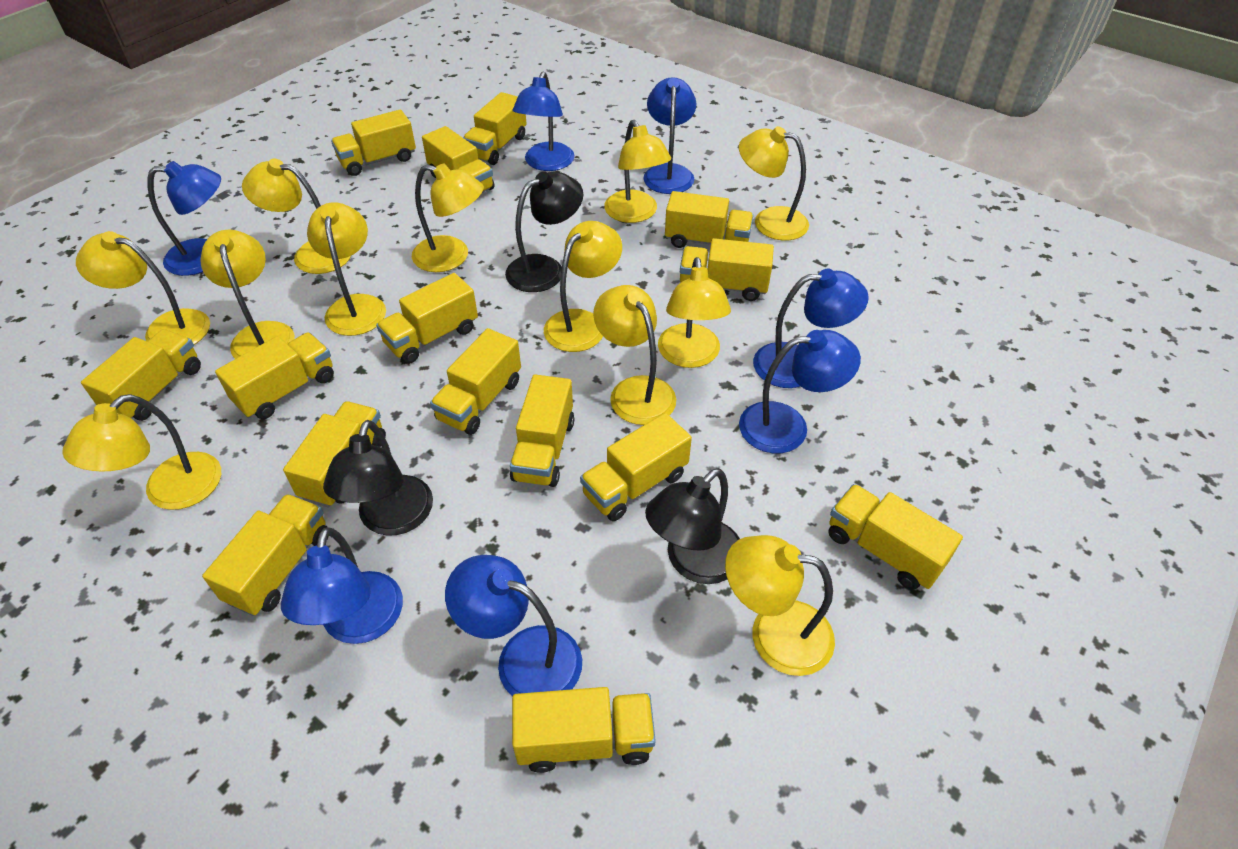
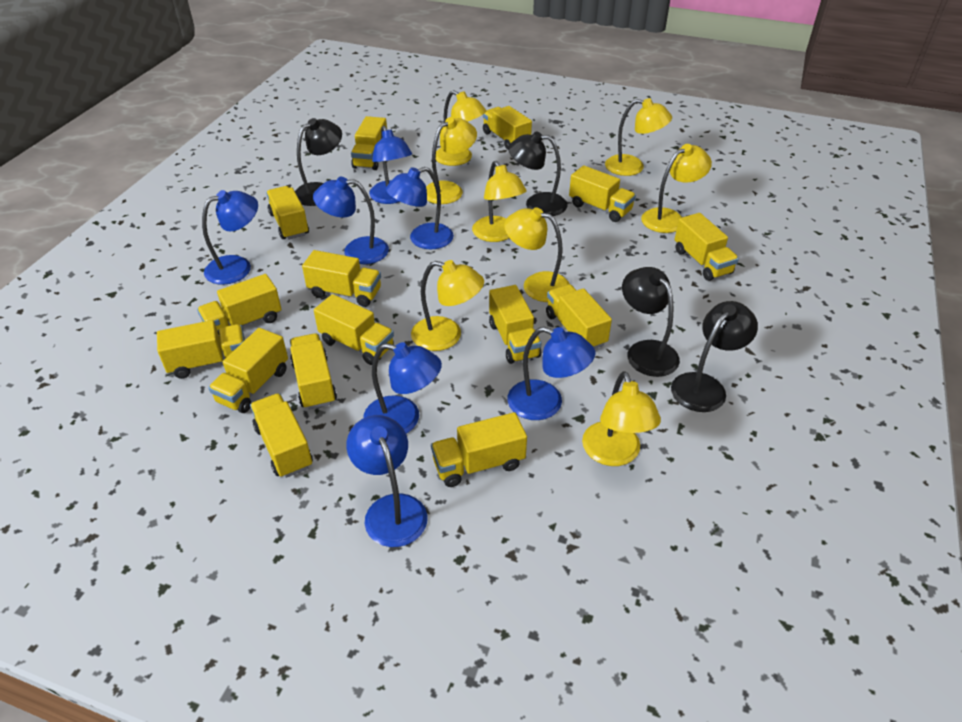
black lamp: [323,420,433,536] [505,171,583,292] [645,468,740,584] = 3 -> [295,118,342,206] [508,131,567,216] [622,267,680,377] [671,301,758,412] = 4
yellow lamp: [62,394,221,510] [76,231,210,345] [200,230,295,359] [242,158,351,274] [307,203,386,336] [412,163,484,272] [544,221,622,352] [593,285,676,425] [604,120,671,223] [658,257,731,368] [725,535,835,676] [739,126,809,241] = 12 -> [411,260,484,351] [426,117,477,204] [436,90,486,166] [472,161,527,242] [504,207,570,302] [582,371,661,466] [605,98,672,176] [641,144,712,233] = 8

